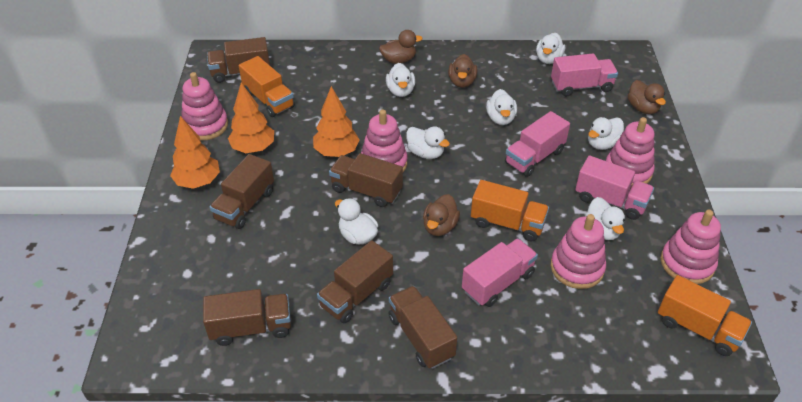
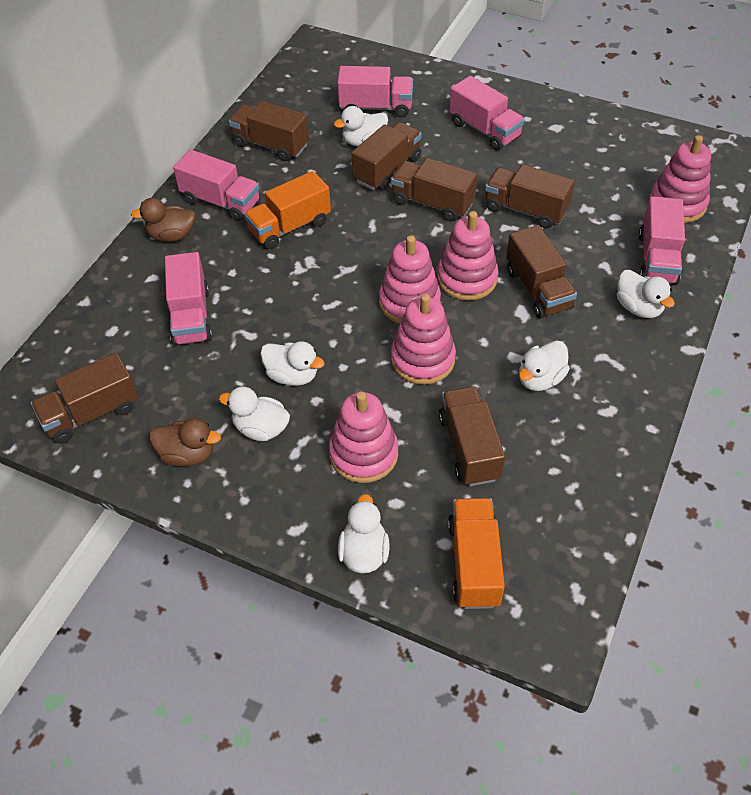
brown duck: [379,30,422,64] [423,194,460,236] [448,54,477,88] [628,80,666,114] = 4 -> [131,198,196,242] [149,418,221,466] = 2
brown truck: [203,289,291,346] [207,37,270,83] [210,154,274,229] [317,240,393,323] [329,153,403,207] [389,286,457,369] = 6 -> [31,353,138,444] [229,101,309,161] [352,122,422,191] [391,158,477,222] [439,386,505,486] [485,164,574,229] [506,225,577,319] = 7
orange tree: [170,116,220,189] [228,83,274,153] [313,86,360,157] = 3 -> none = 0
orange truck: [239,56,295,117] [471,180,549,242] [658,275,752,356] = 3 -> [244,171,331,249] [448,498,505,609] = 2
pink truck: [462,238,538,307] [505,111,570,177] [551,53,618,96] [575,156,654,220] = 4 -> [165,252,212,346] [173,149,259,221] [337,66,413,118] [450,76,525,150] [639,196,685,285] = 5
white duck: [335,198,378,245] [386,63,415,97] [406,126,450,159] [486,89,517,125] [536,33,565,64] [585,197,625,240] [588,117,624,150] = 7 -> [219,386,290,441] [260,341,325,386] [334,106,388,146] [338,494,390,573] [519,340,570,391] [617,270,675,318] = 6

